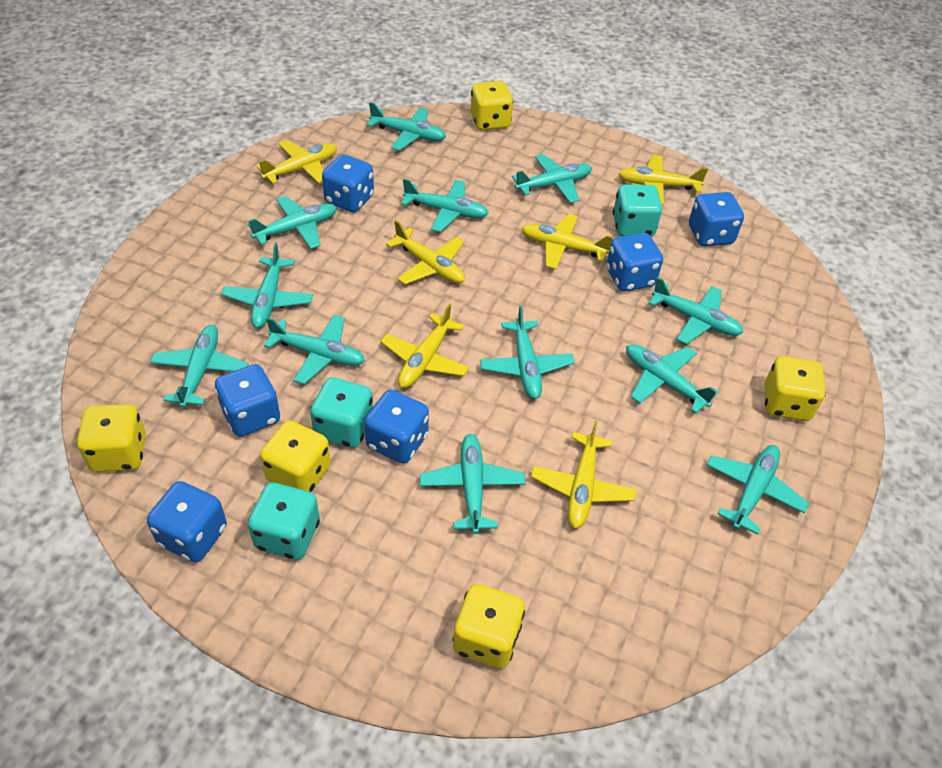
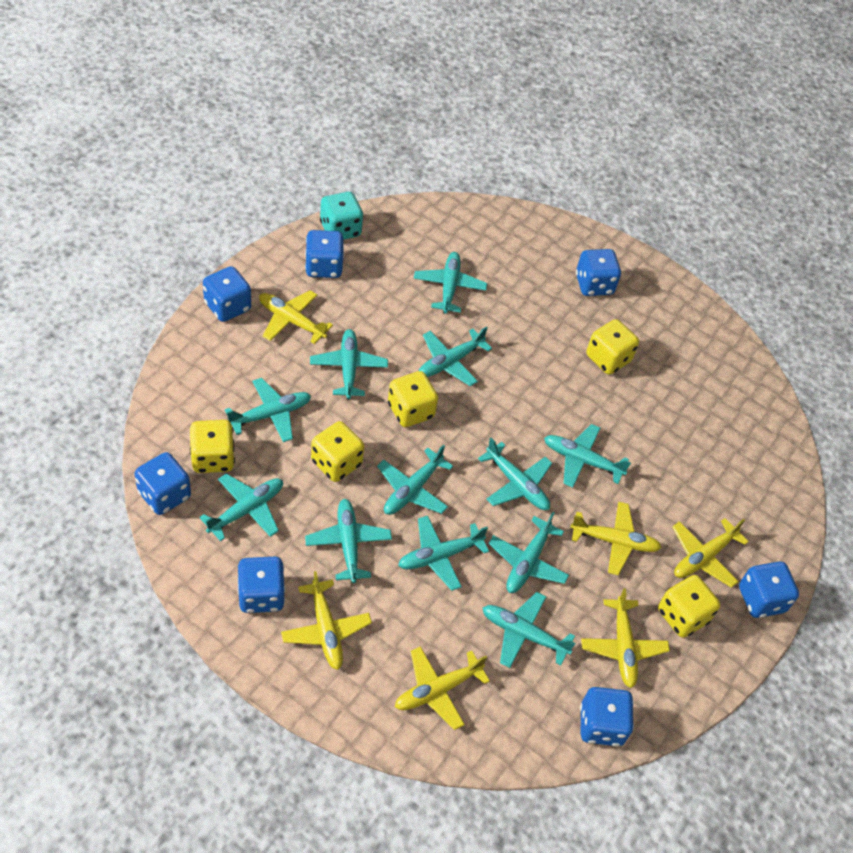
blue dice: [147,481,227,562] [215,364,280,437] [322,154,374,212] [364,390,429,464] [606,233,663,292] [689,192,744,246] = 6 -> [134,452,191,515] [203,266,251,322] [238,557,285,613] [305,230,344,278] [576,249,621,296] [580,687,634,746] [739,561,799,618] = 7
turquoise dice: [248,483,320,560] [310,377,373,448] [613,184,662,237] = 3 -> [320,192,363,239] = 1

